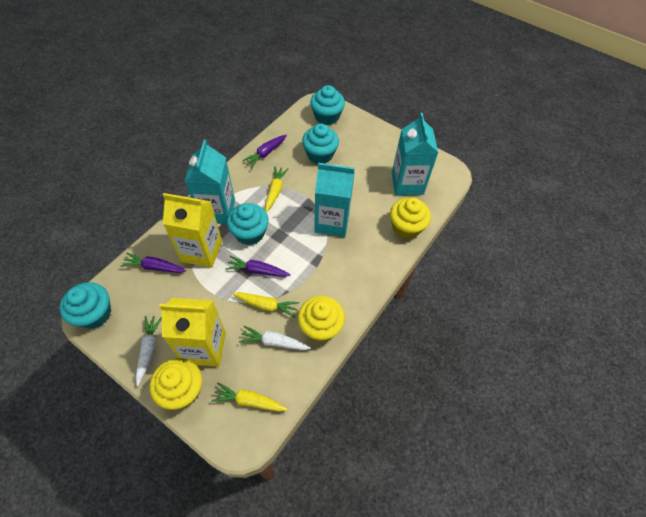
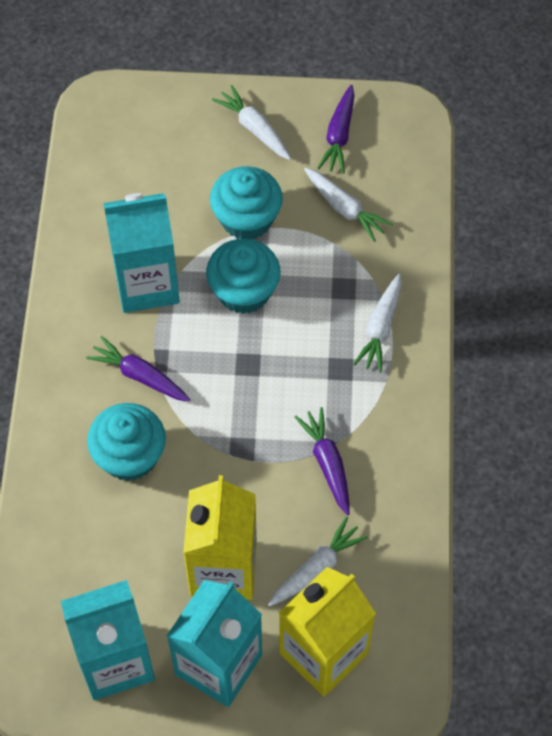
turquoise cupcake: [59,282,111,329] [227,203,269,245] [302,124,339,164] [310,85,345,125] = 4 -> [87,403,166,481] [206,239,281,314] [210,166,283,239] = 3
white carrot: [136,316,162,386] [239,326,311,350] = 2 -> [212,85,291,160] [268,517,368,607] [304,167,393,242] [353,273,402,373] = 4
yellow carrot: [211,383,288,412] [232,292,299,318] [265,166,288,212] = 3 -> none = 0
yellow cupcake: [150,358,202,410] [298,296,345,342] [390,198,431,239] = 3 -> none = 0

